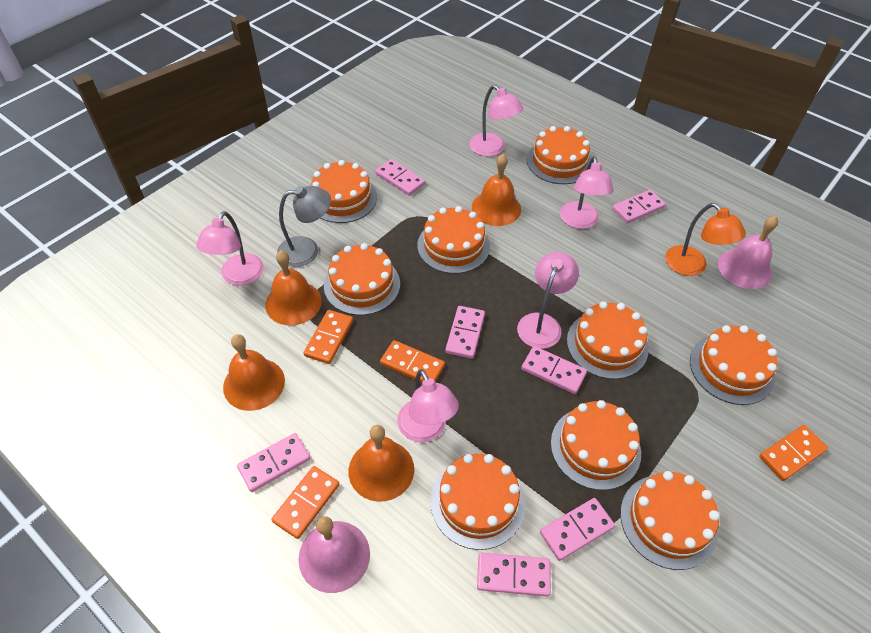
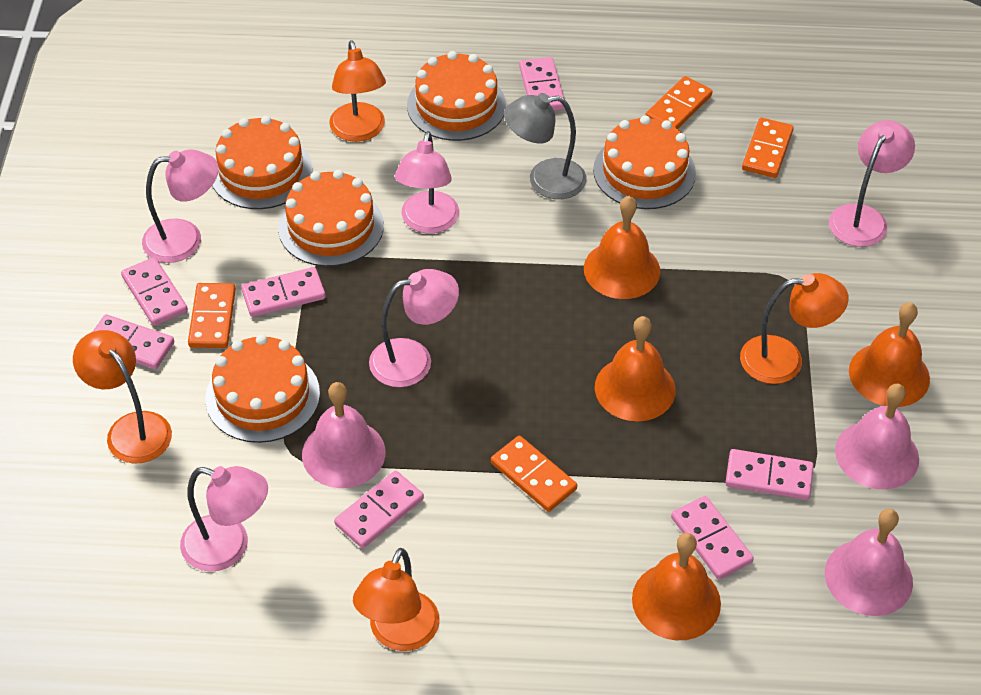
orange cake: [312,160,377,223] [324,243,400,315] [417,206,490,274] [430,454,525,550] [527,126,591,184] [551,400,641,490] [567,301,649,379] [620,471,720,570] [690,325,778,405] = 9 -> [205,334,320,443] [212,116,313,209] [278,170,384,267] [407,51,506,141] [593,115,696,209] = 5
orange lamp: [665,203,746,276] = 1 -> [73,330,172,464] [329,40,386,142] [353,548,440,651] [740,273,849,384] = 4
pink bell: [298,516,370,593] [718,216,778,289] = 2 -> [302,382,386,488] [825,509,913,616] [835,384,919,489] = 3

